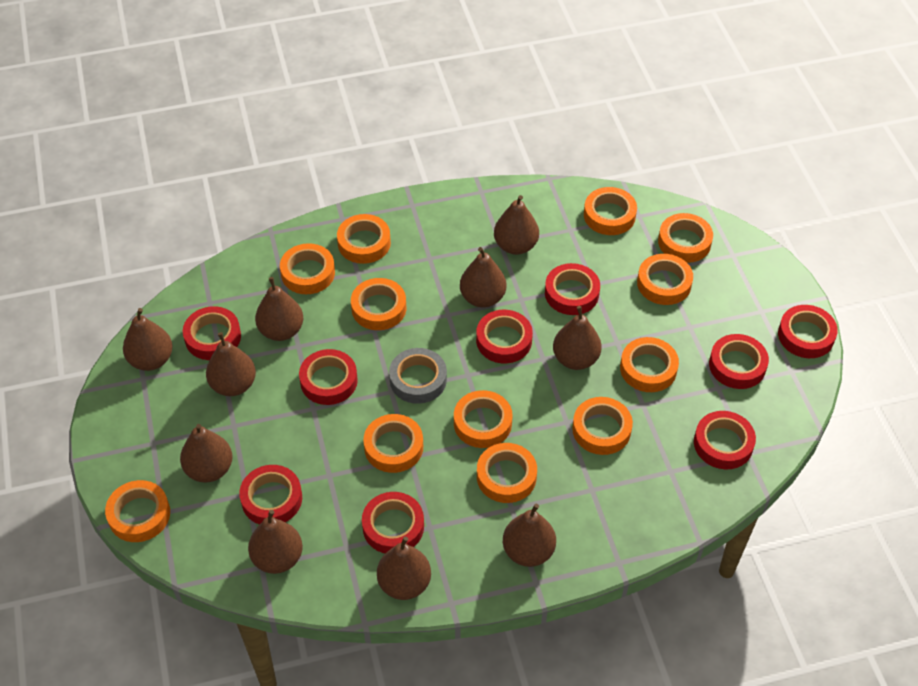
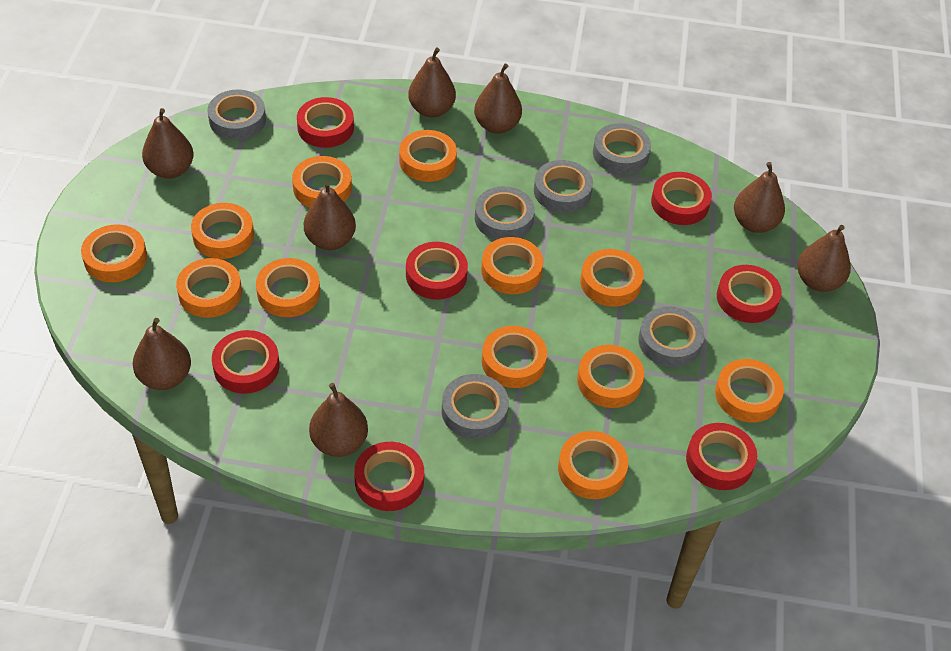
brown pear: [123,308,173,371] [180,424,232,482] [206,332,256,396] [248,510,303,574] [255,277,303,341] [377,537,431,600] [460,247,506,308] [494,195,539,255] [503,504,556,567] [553,306,602,370] = 10 -> [133,318,191,390] [142,108,194,179] [304,182,356,250] [309,383,368,457] [408,48,456,118] [474,63,522,134] [734,162,785,233] [797,225,851,292] = 8
grey tape: [389,348,447,404] = 1 -> [208,89,266,140] [442,374,509,439] [475,186,535,240] [534,160,593,213] [593,123,651,174] [638,306,704,367] = 6
red tape: [183,306,241,360] [239,465,302,525] [299,349,358,405] [362,492,424,554] [476,310,533,363] [545,263,600,315] [694,411,756,469] [709,334,769,389] [778,305,838,358] = 9 -> [212,330,280,394] [297,97,354,148] [354,442,424,511] [406,242,468,300] [651,172,712,225] [686,423,757,490] [717,265,782,323] = 7

